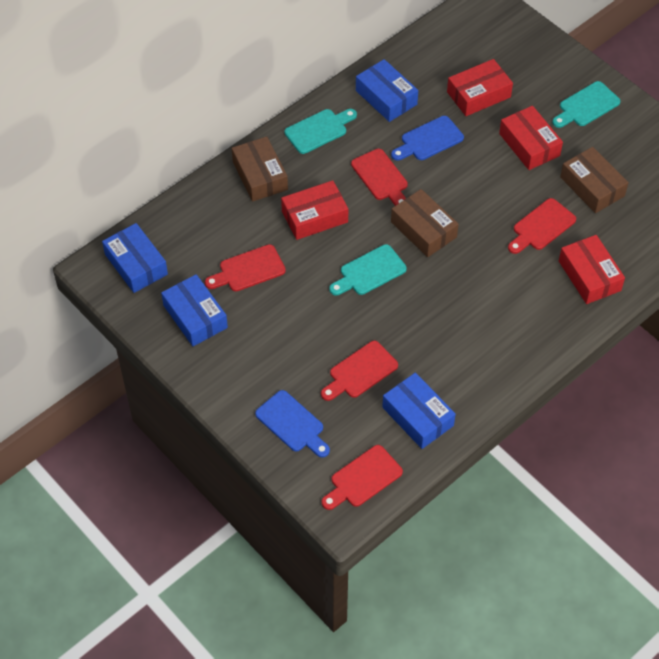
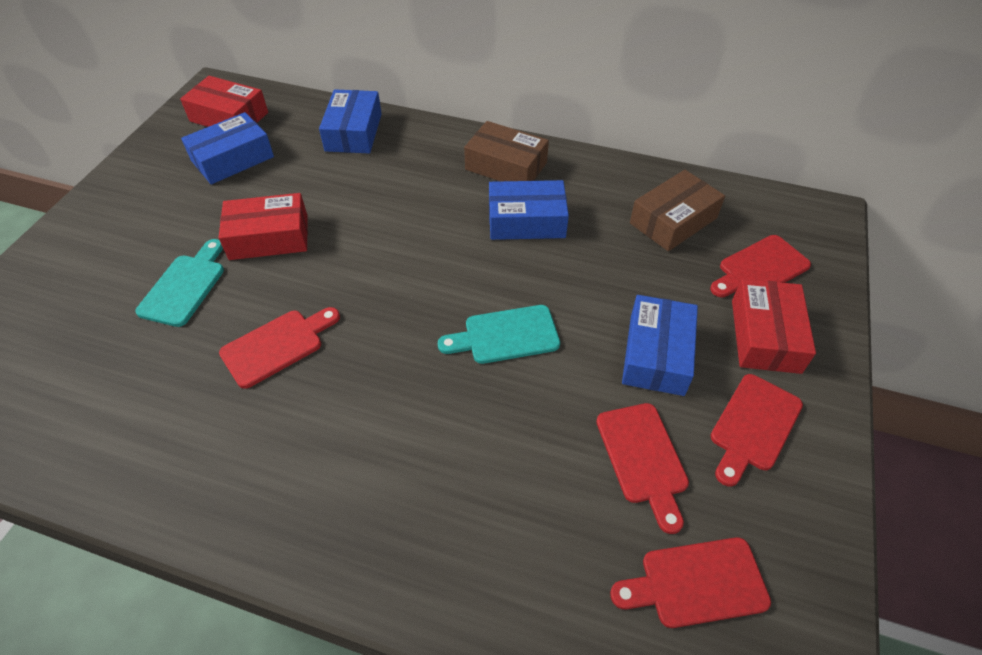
blue cutting board: [255,390,330,458] [391,116,464,161] = 2 -> none = 0
brown box: [232,136,288,202] [391,189,459,257] [560,147,629,213] = 3 -> [464,121,549,181] [630,170,725,251] = 2
red box: [281,180,348,240] [447,59,513,116] [499,106,563,170] [559,235,625,304] = 4 -> [180,76,268,127] [219,193,308,260] [732,279,816,374] = 3
turquoise cutting board: [285,109,357,154] [329,244,407,295] [552,81,620,128] = 3 -> [135,239,224,327] [438,305,560,364] = 2

